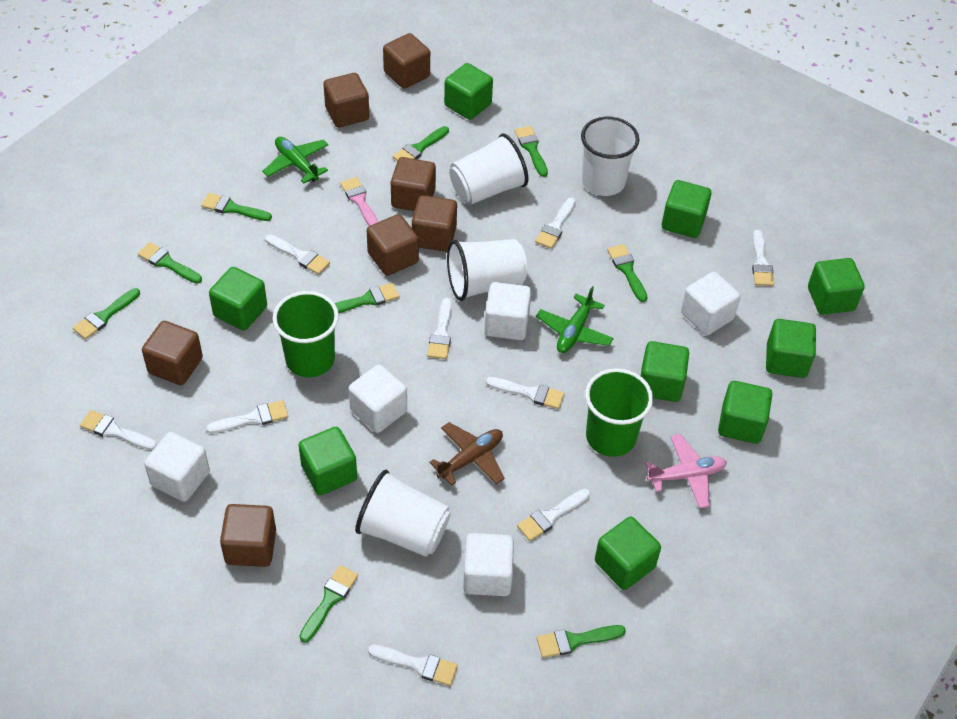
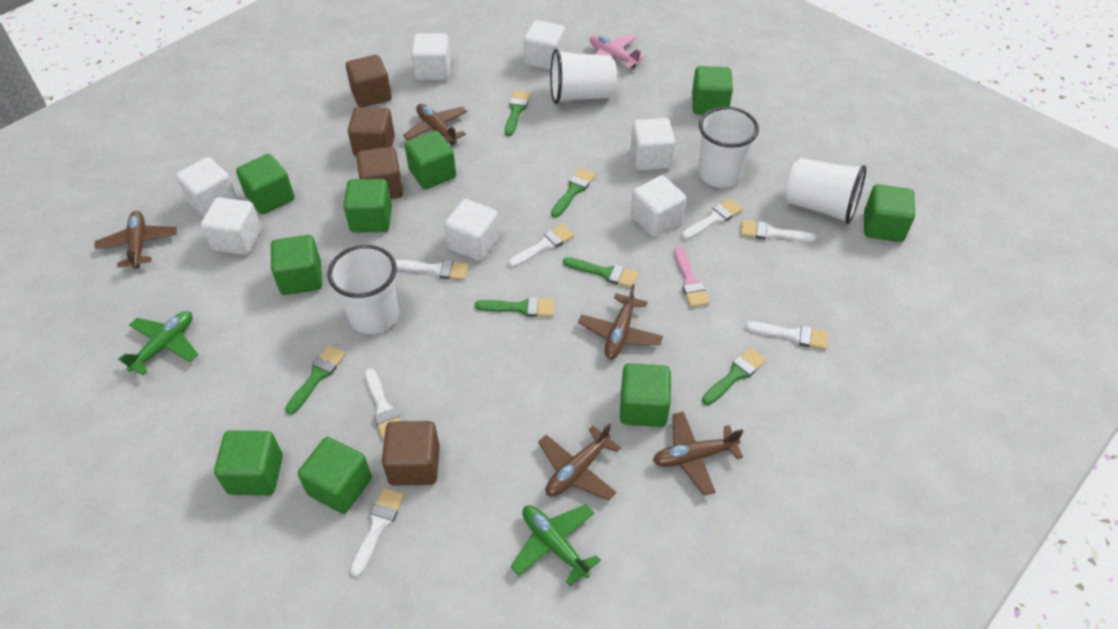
brown cube: [142,321,203,385] [220,504,276,567] [323,73,369,128] [367,214,419,276] [383,33,430,89] [391,157,436,211] [412,195,457,252] = 7 -> [346,55,392,107] [348,107,395,157] [357,147,403,199] [382,421,440,485] = 4
brown plane: [429,422,505,486] = 1 -> [94,211,177,268] [403,104,467,145] [538,423,621,501] [578,284,663,359] [653,412,743,495] = 5
green brush: [73,288,140,339] [137,242,202,284] [201,193,272,221] [300,565,358,643] [335,283,399,313] [393,126,449,161] [515,126,548,177] [537,625,626,658] [607,244,648,302] = 9 -> [285,345,346,415] [475,297,554,317] [505,90,531,136] [551,168,596,218] [563,257,639,288] [702,348,766,405] = 6
green cup: [272,291,339,377] [585,368,653,457] = 2 -> none = 0
white brush: [80,410,157,450] [206,400,288,433] [265,235,330,275] [368,644,458,686] [427,297,452,359] [486,377,565,409] [517,489,590,541] [535,197,576,249] [752,230,774,286] = 9 -> [350,488,405,577] [365,368,401,440] [395,260,469,280] [508,224,574,268] [681,199,743,240] [741,220,816,242] [745,322,828,349] = 7
white cube: [144,432,210,502] [348,365,407,433] [463,533,514,596] [484,282,531,340] [681,272,741,335] = 5 -> [176,157,237,217] [201,197,262,255] [411,33,451,80] [444,199,499,261] [524,20,565,70] [631,118,675,171] [631,175,686,237] = 7

